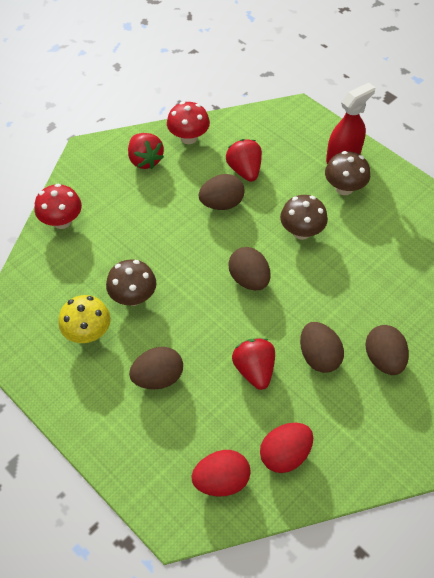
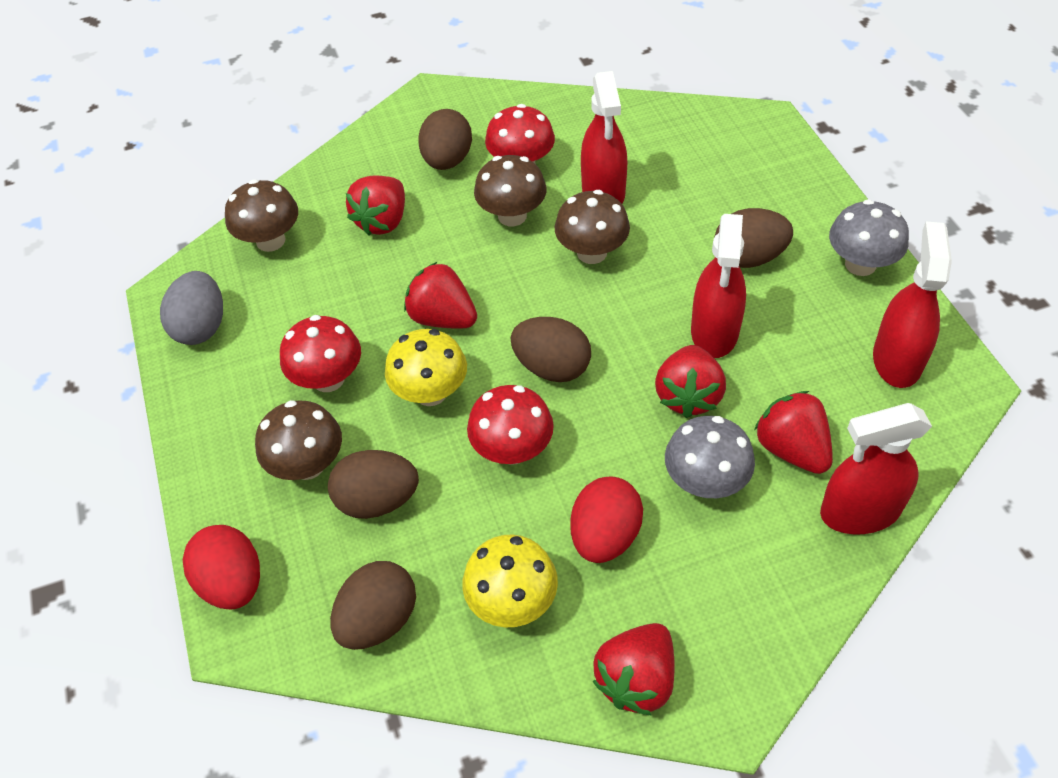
brown mushroom: [106,259,156,306] [280,195,328,240] [325,151,370,195] = 3 -> [225,179,298,252] [255,400,342,480] [474,155,547,226] [555,190,630,264] = 4
grey egg: none = 0 -> [160,271,223,345] = 1
grey mushroom: none = 0 -> [665,416,755,498] [829,199,909,276] = 2
red mushroom: [35,184,82,229] [167,102,210,144] = 2 -> [280,315,361,392] [467,385,554,465] [485,104,555,163] = 3
red spray bottle: [326,83,375,164] = 1 -> [581,71,627,204] [691,214,746,358] [820,403,932,534] [873,221,952,388] = 4
red strawberry: [128,133,164,169] [226,139,262,182] [232,338,275,390] = 3 -> [346,176,405,235] [404,262,477,329] [593,623,675,716] [655,345,726,418] [754,391,833,474] = 5
yellow mushroom: [59,295,111,343] = 1 -> [385,329,467,406] [462,534,558,628] = 2

